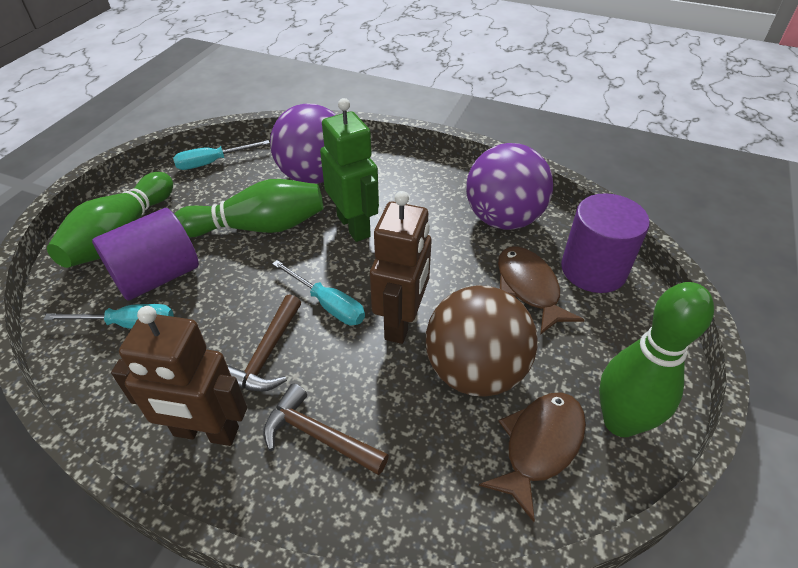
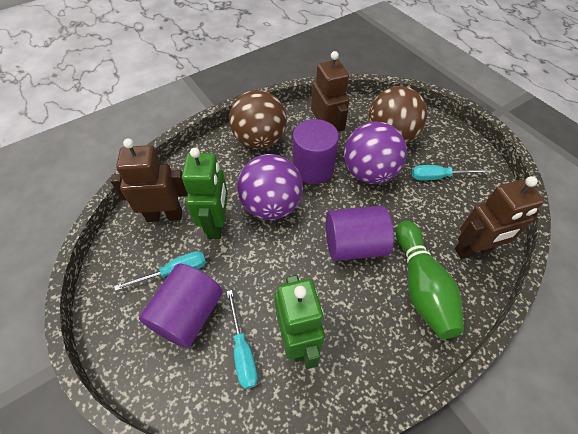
brown ball: [426,285,538,397] = 1 -> [229,90,287,149] [368,86,427,143] = 2
brown fish: [479,392,586,522] [498,246,584,335] = 2 -> none = 0
brown hammer: [227,294,301,391] [263,384,389,475] = 2 -> none = 0
brown robot: [111,306,247,446] [370,191,432,344] = 2 -> [111,138,188,222] [311,51,349,132] [455,176,544,259] = 3
green bowling pin: [47,172,173,268] [174,179,323,237] [599,282,714,437] = 3 -> [396,221,464,339] = 1
green robot: [320,98,379,242] = 1 -> [182,148,228,239] [274,275,325,369] = 2
purple cylinder: [92,208,199,301] [561,193,650,293] = 2 -> [139,264,223,348] [292,119,339,184] [326,206,394,261] = 3

